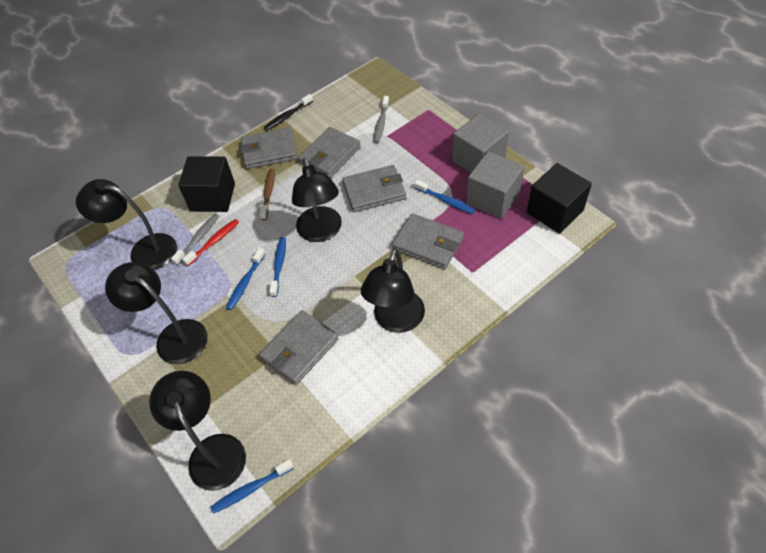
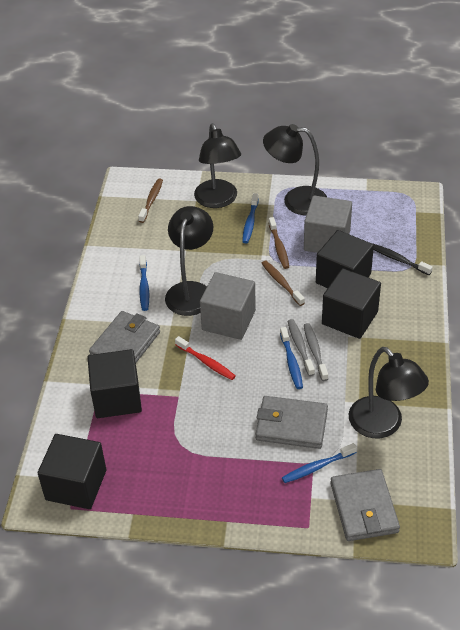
black cube: [178,156,235,212] [527,163,592,233] = 2 -> [38,434,107,509] [88,349,142,418] [316,230,374,288] [322,268,381,339] = 4
black lamp: [76,179,177,270] [105,262,208,364] [149,371,246,491] [292,158,342,242] [361,249,425,333] = 5 -> [165,206,213,316] [194,123,241,208] [263,124,327,215] [349,347,429,438] = 4
brown toothbrush: [260,169,275,220] = 1 -> [138,178,163,223] [262,260,305,306] [268,217,289,269] = 3
grey wallet: [240,127,297,169] [259,310,339,385] [298,127,361,178] [342,165,406,212] [392,213,464,269] = 5 -> [89,311,160,363] [256,396,328,449] [330,469,400,541] = 3

